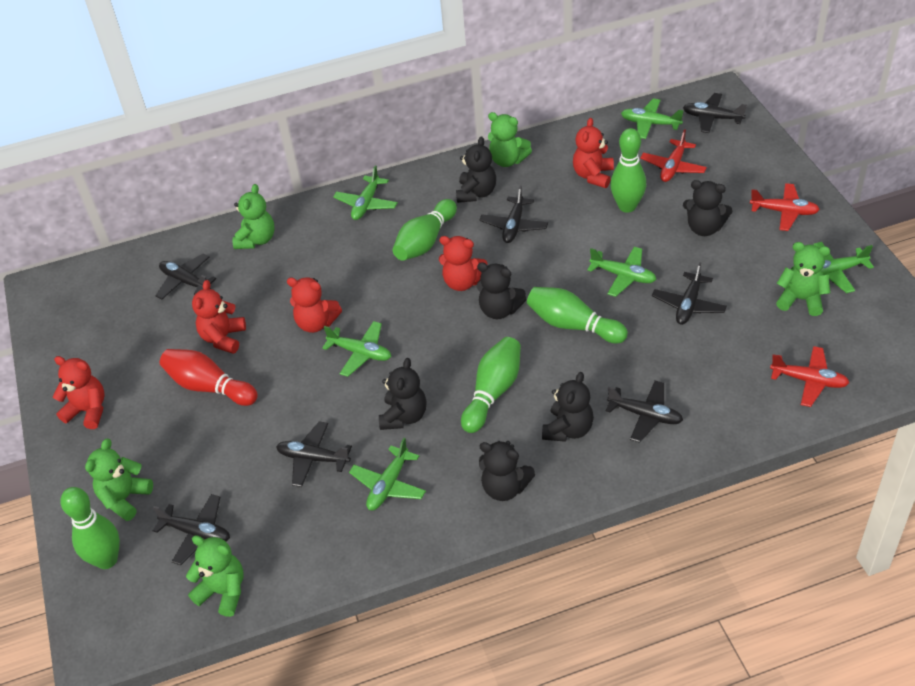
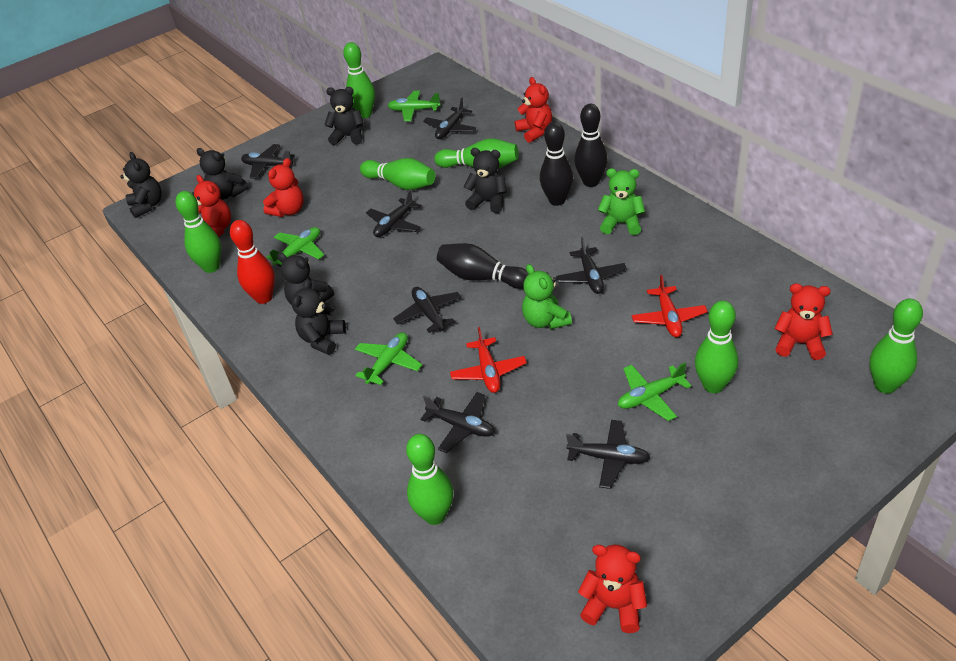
black bowling pin: none = 0 -> [437,243,528,289] [540,122,573,206] [574,104,608,187] = 3
green bowling pin: [60,487,120,569] [393,199,457,261] [461,337,521,433] [527,287,628,344] [610,128,646,213] = 5 -> [175,191,221,273] [343,42,375,118] [360,158,435,190] [406,434,454,525] [434,138,519,169] [695,301,738,393] [870,299,923,394] = 7
green plane: [322,321,391,377] [333,165,398,220] [349,438,426,510] [587,247,656,297] [621,98,684,139] [813,242,874,293] = 6 -> [267,227,324,267] [355,333,422,385] [388,91,441,121] [618,362,691,421] = 4
green teddy bear: [85,439,153,521] [186,535,244,617] [233,184,275,249] [488,112,532,167] [776,242,830,316] = 5 -> [522,264,572,329] [598,168,645,235] = 2
red plane: [640,129,707,182] [750,183,820,231] [770,346,849,407] = 3 -> [450,327,527,393] [632,275,708,337] = 2

